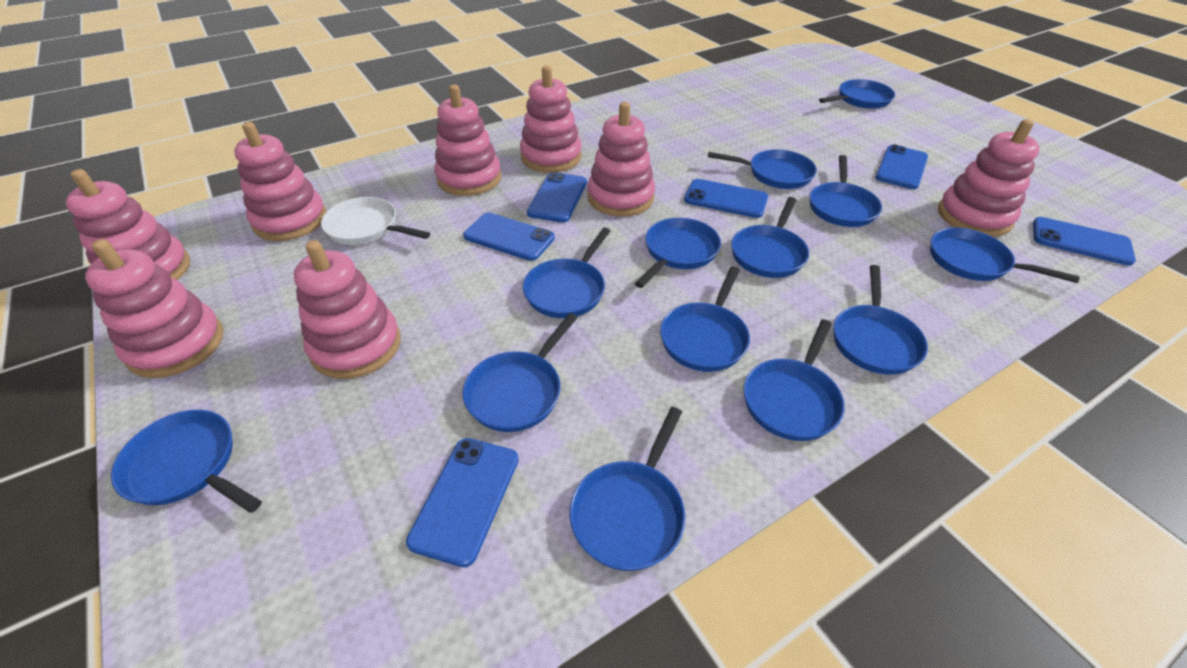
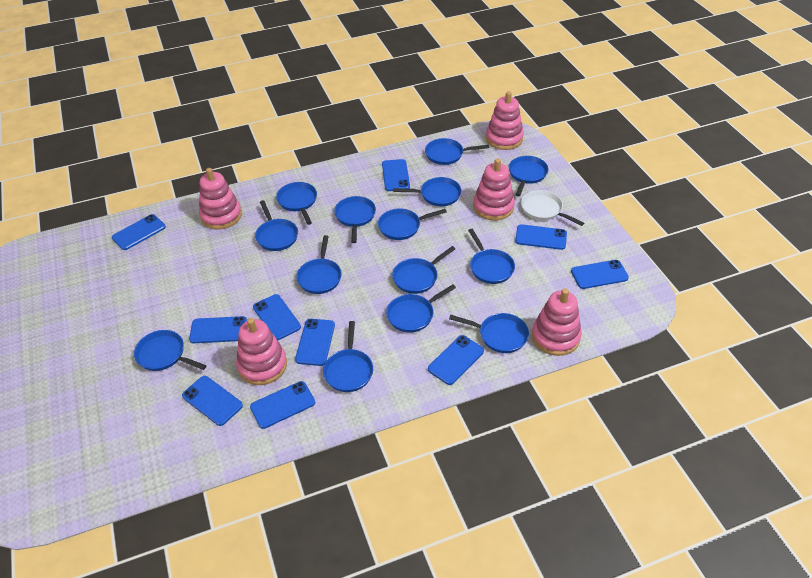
blue pan: [111,410,262,513] [462,313,578,432] [523,228,611,318] [569,407,685,571] [635,218,721,288] [660,266,750,372] [708,149,817,189] [731,197,809,278] [743,319,845,441] [809,155,882,227] [819,79,895,109] [833,265,928,375] [930,228,1080,283] = 13 -> [134,330,207,371] [255,200,298,251] [276,182,317,225] [296,235,342,294] [323,321,373,392] [334,196,376,243] [378,208,447,240] [386,285,456,332] [392,246,455,294] [393,177,461,206] [425,138,489,165] [449,313,529,353] [468,229,515,284] [509,156,548,196] = 14
blue phone: [406,438,519,567] [463,213,555,261] [527,172,587,222] [684,179,768,218] [875,145,928,189] [1033,217,1136,266] = 6 -> [112,214,166,250] [182,376,243,426] [189,316,247,343] [250,381,315,429] [253,294,301,340] [295,319,335,366] [382,159,410,191] [428,335,484,385] [515,224,567,250] [571,260,629,289] = 10
pink stacking toy: [65,169,190,280] [85,239,223,378] [234,122,327,241] [294,240,401,379] [434,85,501,196] [520,65,582,173] [587,102,655,217] [938,119,1040,237] = 8 -> [199,168,242,230] [236,318,287,385] [473,158,515,220] [486,91,524,150] [532,288,582,356] = 5

